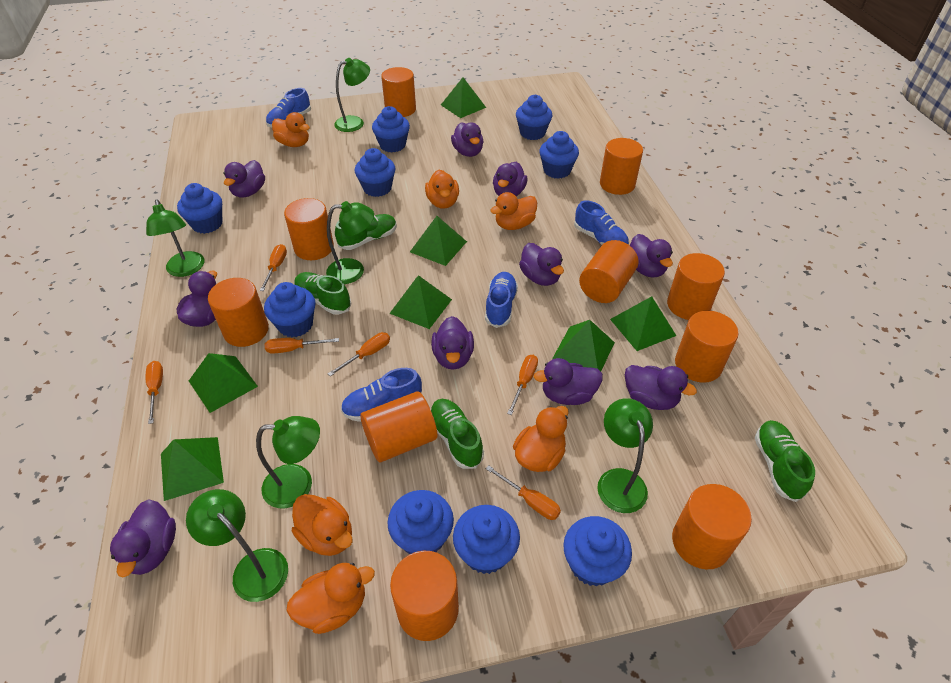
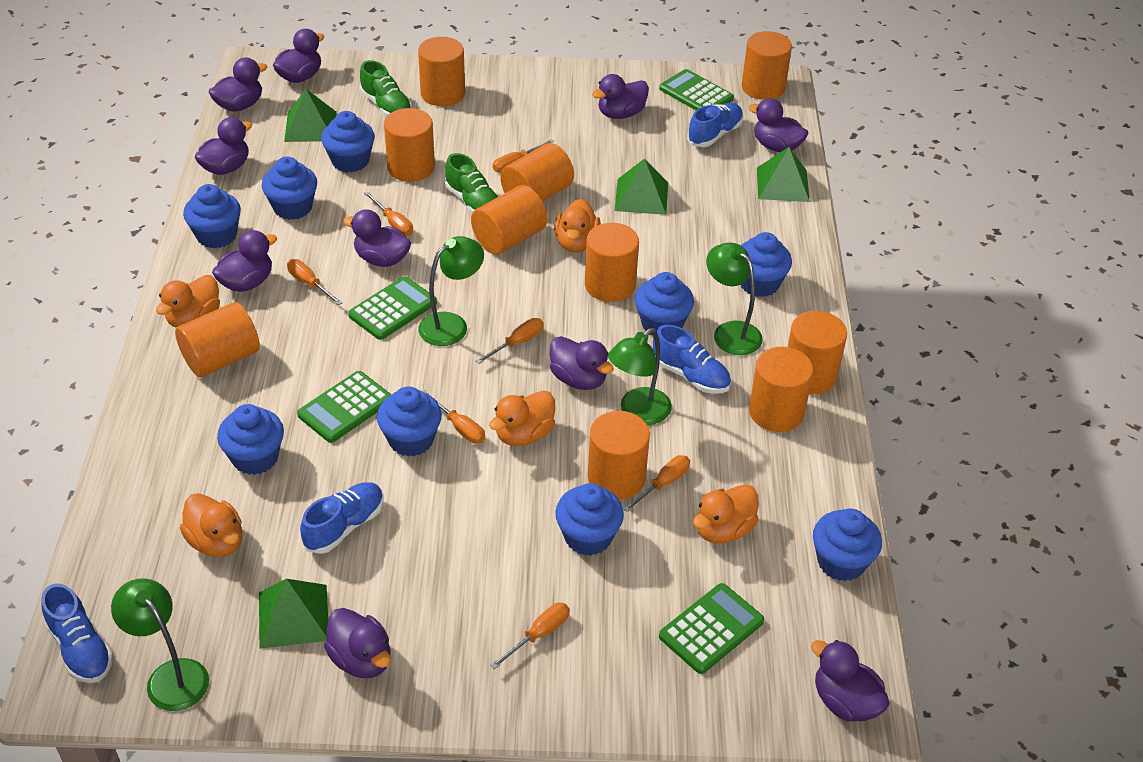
green calculator: none = 0 -> [297,371,392,443] [348,276,437,340] [659,69,734,110] [659,583,764,674] = 4
green lamp: [146,200,204,277] [186,489,288,602] [256,416,320,508] [326,201,374,284] [334,58,370,132] [597,398,653,513] = 6 -> [111,578,209,711] [418,236,484,346] [608,328,672,425] [706,243,763,355] = 4
green pyramid: [161,437,224,501] [189,353,258,413] [389,275,452,329] [410,216,467,266] [441,77,486,118] [552,320,615,371] [610,296,676,351] = 7 -> [259,579,328,649] [284,89,337,142] [615,158,668,215] [757,147,810,202] = 4
green shoe: [294,272,351,315] [335,214,397,250] [431,399,484,469] [755,420,815,502] = 4 -> [360,60,412,117] [445,153,498,213] = 2
orange duck: [272,112,310,147] [286,563,375,634] [292,494,353,556] [425,170,459,209] [490,192,537,230] [513,406,569,472] = 6 -> [156,275,220,328] [180,493,242,557] [489,390,555,446] [554,199,601,253] [693,484,759,544] = 5
orange screwdriver: [146,361,163,424] [260,244,287,291] [265,338,339,354] [328,332,390,376] [486,465,561,520] [507,355,538,415] = 6 -> [287,259,343,305] [364,192,413,236] [422,390,485,444] [476,318,544,364] [490,603,570,669] [493,139,554,173] [623,455,690,512] = 7

